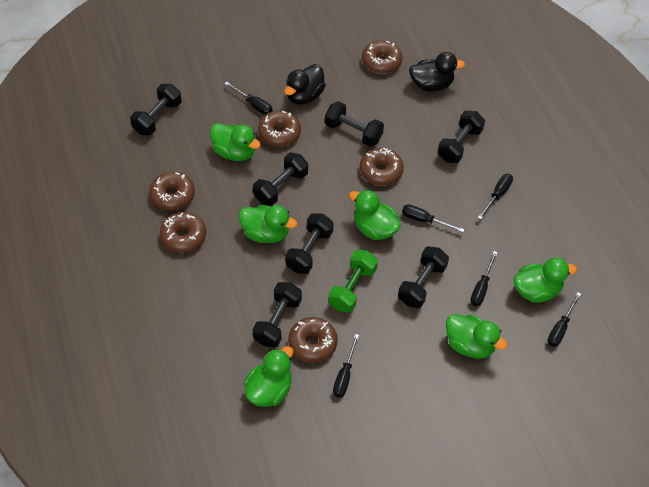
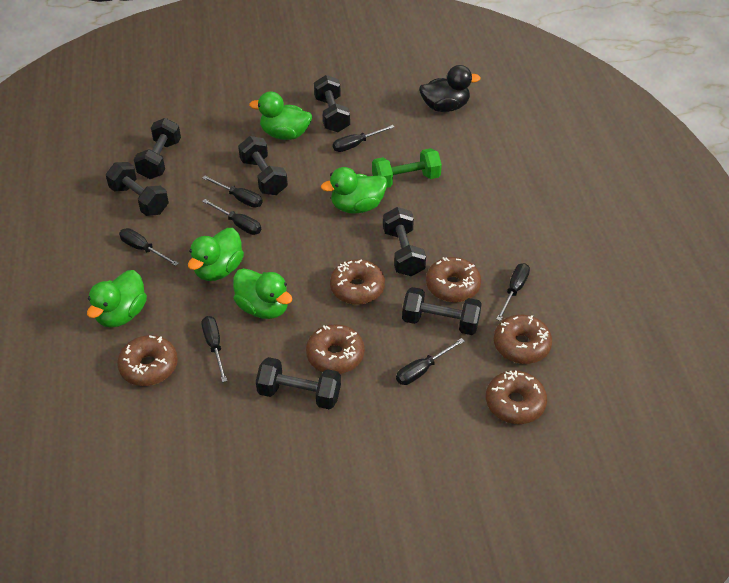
black duck: [284,64,326,105] [409,52,465,91] = 2 -> [419,65,481,112] = 1
black screwdriver: [224,82,273,115] [333,334,359,398] [402,204,465,232] [470,251,498,306] [478,174,513,219] [547,292,581,347] = 6 -> [119,228,179,266] [201,316,227,382] [202,176,263,208] [202,199,261,235] [333,125,395,152] [396,338,465,385] [496,263,530,321] = 7
green duck: [210,123,261,161] [239,205,297,243] [244,346,293,407] [349,190,401,240] [446,314,508,358] [513,257,577,303] = 6 -> [87,270,147,327] [188,228,244,281] [233,268,292,319] [249,91,312,140] [321,167,387,214] = 5

